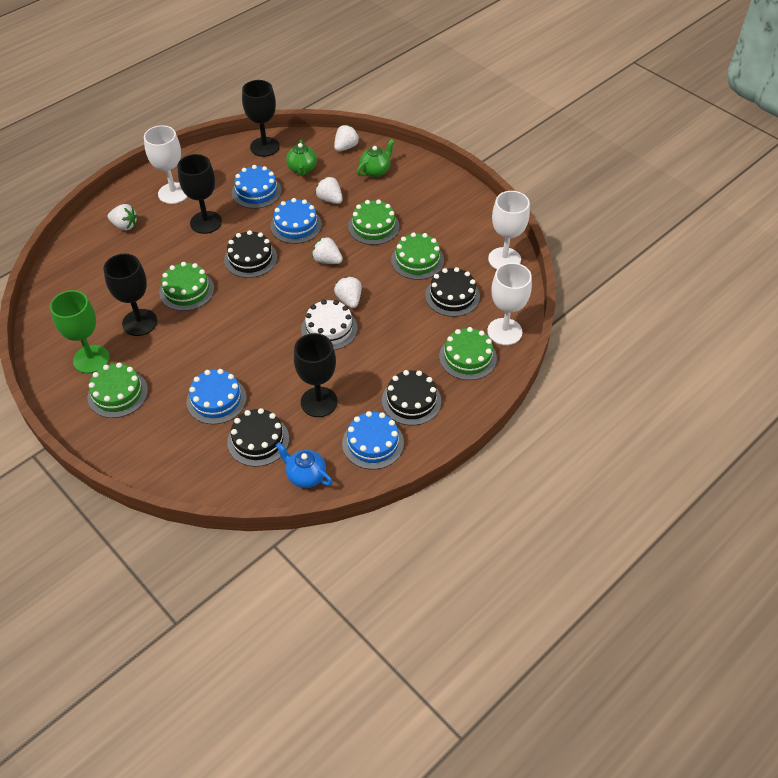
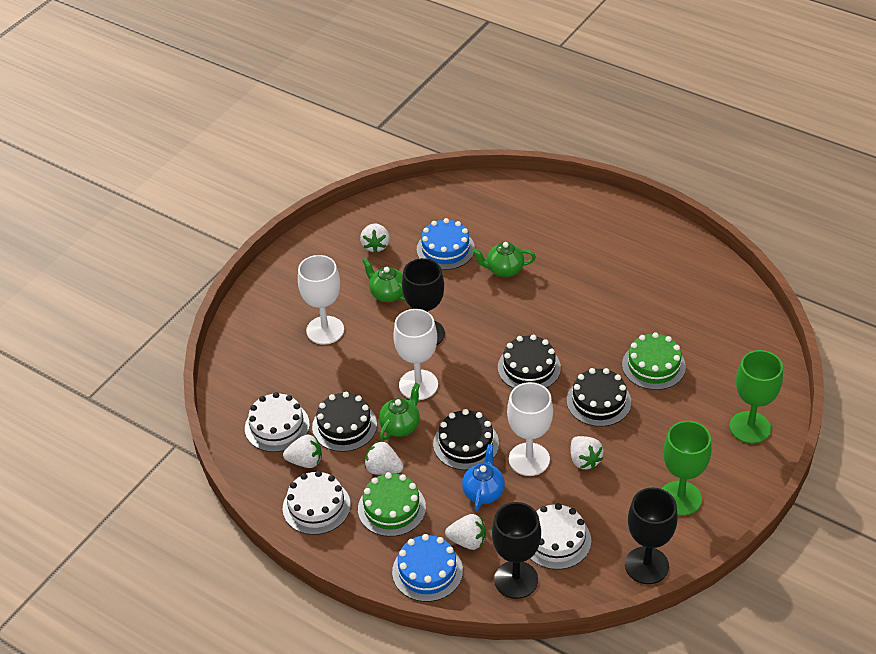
black goblet: [103,254,157,336] [178,154,222,234] [242,80,280,157] [294,333,338,417] = 4 -> [402,258,445,346] [492,502,541,599] [625,487,678,584] = 3
blue cake: [187,369,247,424] [232,165,282,209] [270,198,322,244] [342,411,404,470] = 4 -> [392,534,463,602] [417,218,475,270] = 2
green cake: [88,363,148,418] [159,262,214,311] [348,200,399,245] [391,232,444,280] [439,327,497,380] = 5 -> [358,472,426,537] [622,332,686,390] = 2
green goblet: [50,290,110,374] = 1 -> [662,421,712,516] [730,350,783,444] = 2
green teapot: [286,140,317,176] [357,139,394,177] = 2 -> [362,258,406,302] [379,383,420,440] [472,242,536,277] = 3
white cake: [301,300,358,350] = 1 -> [245,392,310,452] [283,471,351,535] [530,503,591,570] = 3

